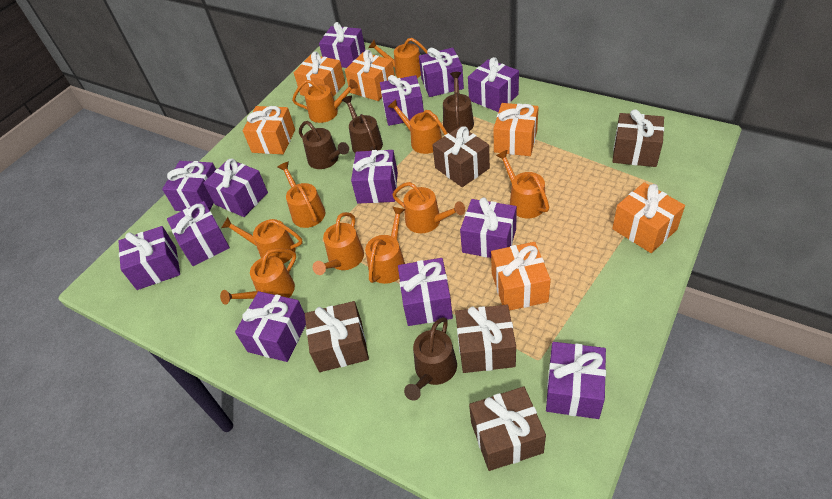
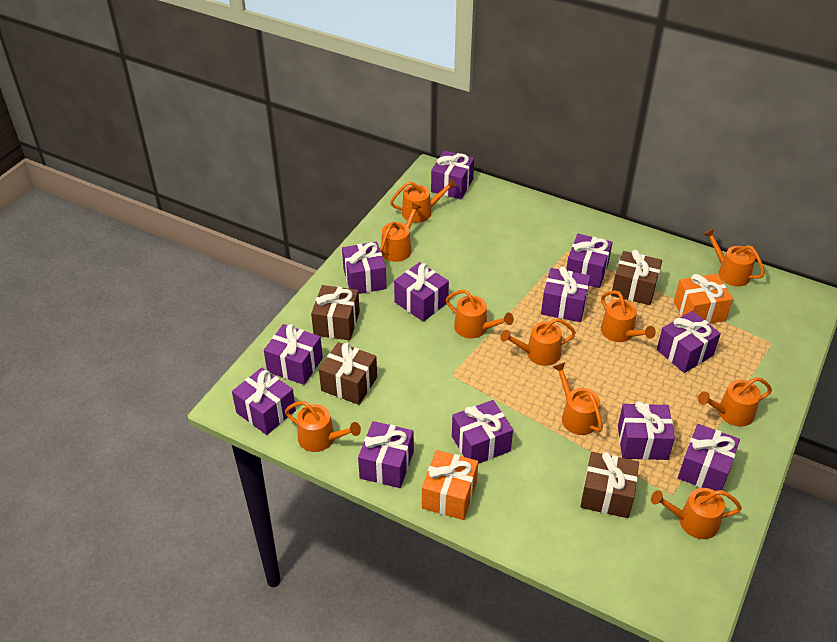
brown gift: [305,301,369,372] [432,126,490,187] [455,304,516,373] [469,386,546,471] [612,109,664,167] = 5 -> [311,285,360,340] [319,342,377,405] [580,452,639,518] [611,250,662,305] = 4
brown watering can: [299,121,349,169] [342,96,383,153] [404,317,457,401] [443,72,474,133] = 4 -> none = 0
orange gift: [242,106,295,154] [294,52,345,97] [345,50,395,101] [491,242,551,311] [493,103,539,156] [612,182,685,253] = 6 -> [422,450,478,520] [674,274,733,324] = 2
purple gift: [118,226,180,290] [162,161,216,211] [167,201,230,266] [203,158,268,217] [235,291,306,362] [319,22,365,68] [351,150,398,203] [380,75,424,126] [398,258,453,326] [419,48,464,97] [460,197,517,258] [468,57,519,112] [546,342,606,419] = 13 -> [232,368,296,435] [264,324,323,385] [342,242,386,294] [358,421,414,488] [394,262,449,322] [431,150,474,199] [452,400,513,464] [541,267,590,322] [566,234,613,288] [618,401,675,460] [657,311,721,373] [678,424,740,491] = 12

